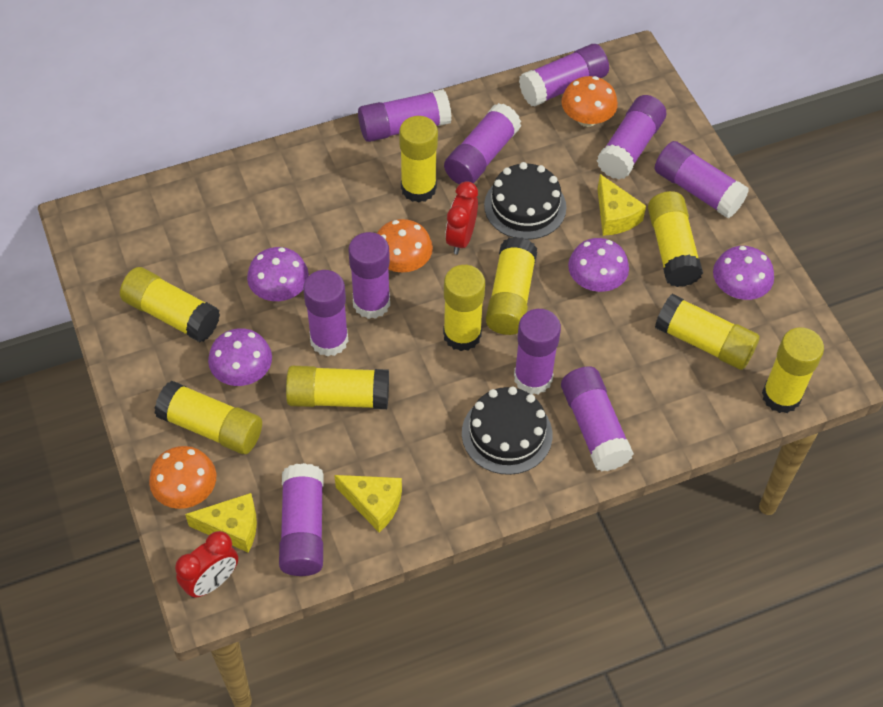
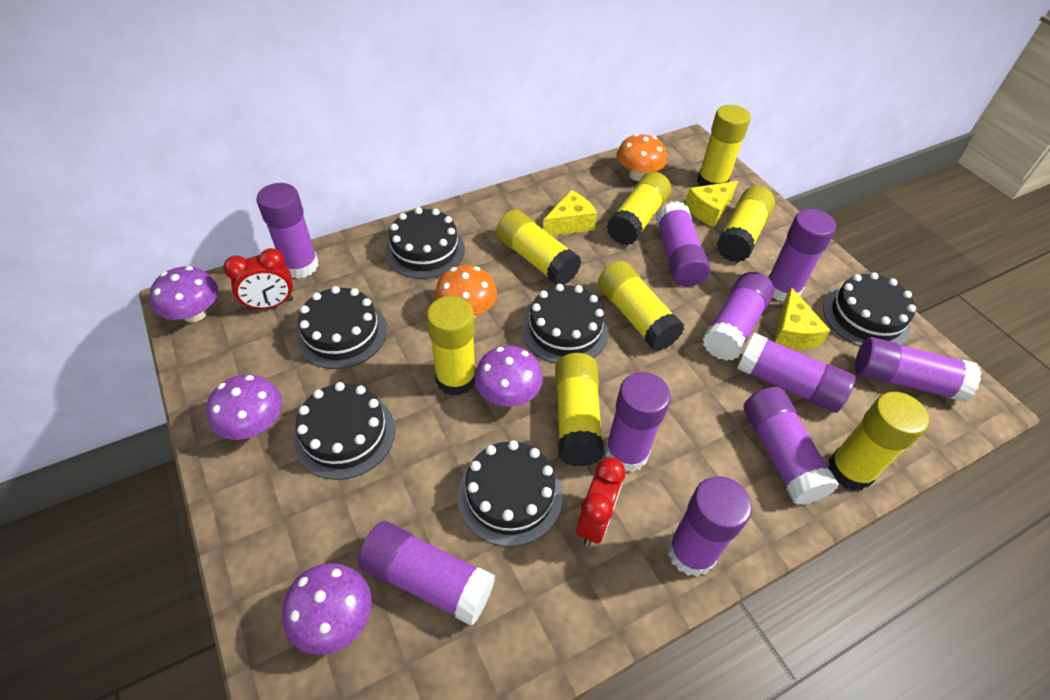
black cake: [462,386,553,475] [484,162,566,240] = 2 -> [294,382,395,480] [296,286,387,369] [385,207,465,279] [458,440,562,547] [522,284,609,364] [823,272,916,346] = 6
orange mushroom: [149,446,216,509] [377,219,433,272] [561,76,618,127] = 3 -> [435,265,497,318] [617,134,667,181] = 2
yellow glue stick: [120,267,220,342] [155,380,262,454] [286,366,389,409] [399,116,438,203] [443,265,485,351] [486,237,537,335] [648,191,703,287] [655,294,760,370] [762,327,824,413] = 9 -> [426,296,476,396] [496,210,581,285] [555,353,604,466] [598,261,684,351] [607,172,671,246] [697,105,751,186] [717,186,775,262] [828,392,929,491] = 8

